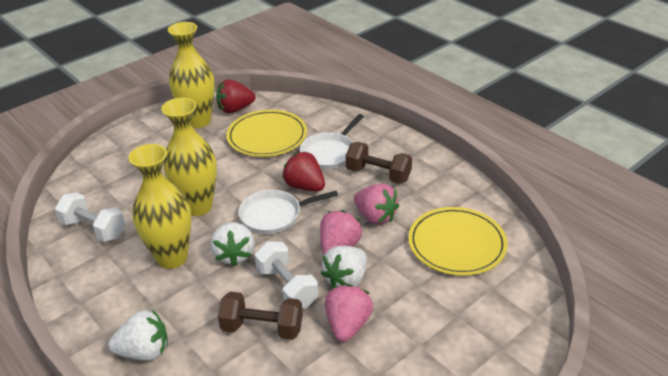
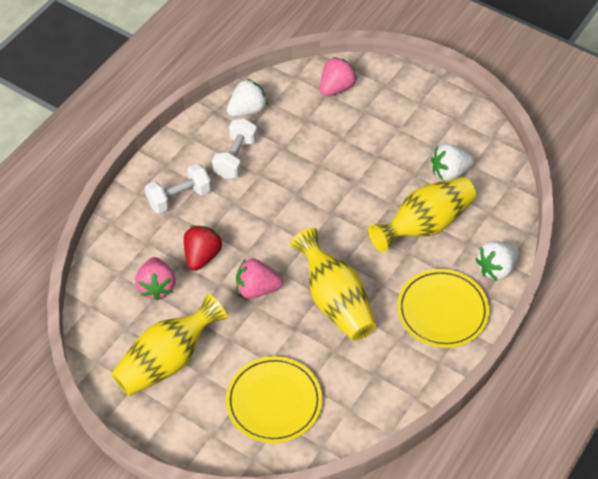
brown dumbbell: [218,292,303,340] [346,142,412,184] = 2 -> none = 0
red strawberry: [216,79,256,113] [282,152,325,191] = 2 -> [184,226,222,271] = 1
white pan: [238,190,338,234] [300,114,364,169] = 2 -> none = 0

